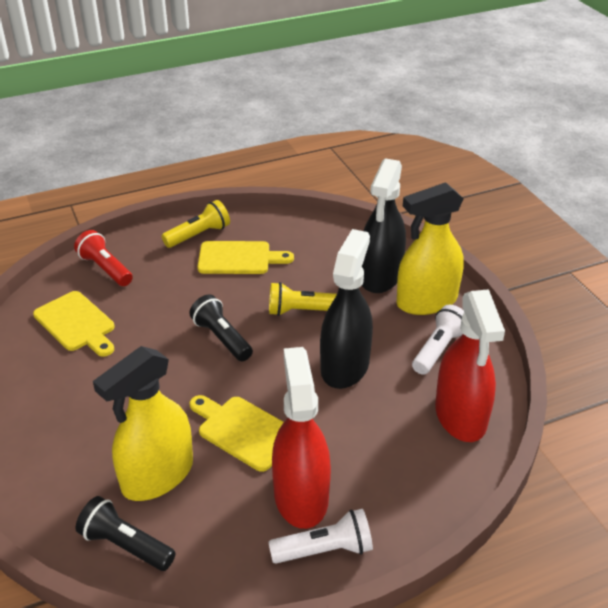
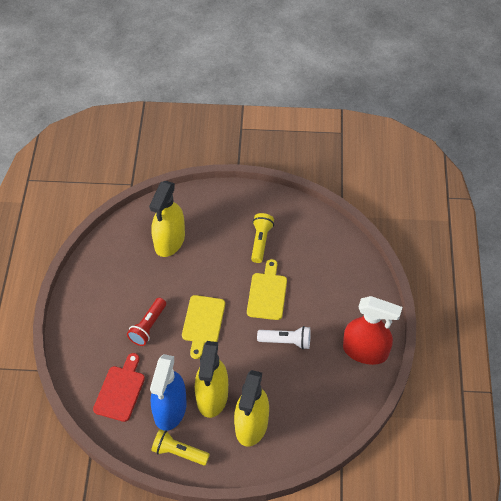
black flashlight: [76,496,176,571] [189,295,253,361] = 2 -> none = 0
black spray bottle: [320,229,373,389] [362,158,406,293] = 2 -> none = 0
blue spray bottle: none = 0 -> [150,354,187,431] = 1
red cutting board: none = 0 -> [93,353,145,422] = 1
red spray bottle: [272,347,331,529] [435,289,505,442] = 2 -> [343,296,402,365] = 1
white flashlight: [268,509,373,564] [412,305,464,375] = 2 -> [257,326,310,350] = 1
yellow cutting board: [33,291,115,357] [189,395,284,472] [197,241,294,274] = 3 -> [182,295,225,359] [247,259,287,320] = 2
yellow spray bottle: [93,346,193,501] [397,182,464,315] = 2 -> [149,181,185,257] [195,341,228,418] [234,370,269,447] = 3

